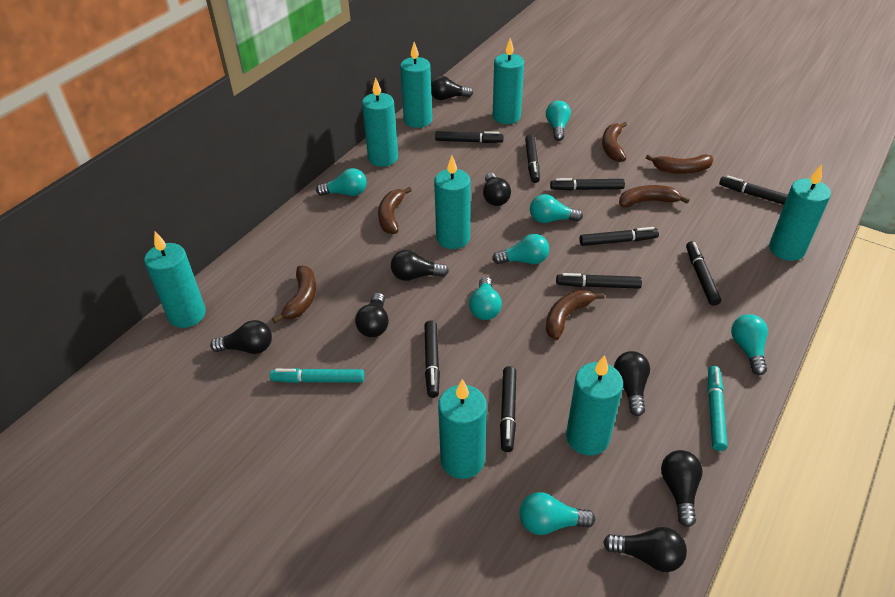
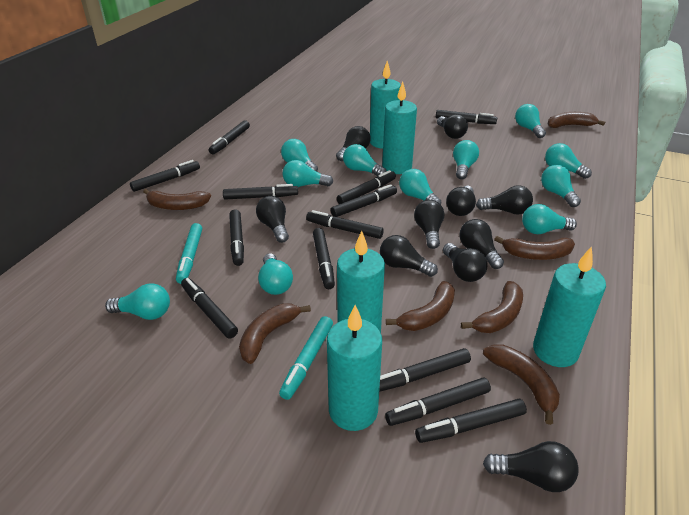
black light bulb: [210,320,272,354] [355,293,389,337] [391,250,449,281] [431,76,473,100] [483,173,511,206] [603,527,687,572] [614,351,650,416] [661,450,703,527] = 8 -> [256,196,289,243] [336,126,370,161] [380,235,438,277] [414,200,445,249] [437,114,468,139] [443,243,488,282] [446,186,476,216] [460,219,504,269] [476,185,533,215] [483,441,579,492] = 10
black marker: [424,320,440,398] [435,131,504,143] [500,366,516,452] [525,135,540,183] [550,178,625,191] [556,273,642,289] [579,227,659,246] [686,241,721,306] [719,175,788,205] = 9 -> [130,160,200,192] [181,278,238,338] [209,120,250,154] [223,184,298,200] [229,209,244,266] [306,210,384,239] [313,228,335,289] [331,184,397,217] [337,170,396,204] [379,348,471,392] [385,377,491,426] [415,399,527,443] [436,110,497,124] = 13
brown banana: [272,266,316,323] [378,187,412,234] [546,290,605,340] [602,122,627,162] [619,185,689,207] [646,154,713,174] = 6 -> [143,189,211,210] [239,304,311,364] [386,281,455,331] [461,281,523,333] [483,344,560,425] [494,236,575,260] [548,112,605,128] = 7
turquoise candle: [144,232,206,328] [362,77,398,167] [400,42,432,128] [434,156,471,249] [438,379,487,479] [493,38,524,124] [566,355,623,456] [769,165,831,261] = 8 -> [327,305,382,431] [337,231,385,333] [370,61,401,149] [382,82,417,174] [533,246,606,367] = 5
turquoise light bulb: [316,168,367,196] [469,277,502,320] [492,234,549,264] [519,492,595,535] [530,194,583,223] [546,101,571,141] [731,314,768,375] = 7 -> [105,283,170,320] [258,253,293,295] [281,139,318,172] [282,160,333,187] [343,144,387,176] [399,169,442,204] [453,140,479,179] [515,104,546,138] [522,204,577,234] [541,165,581,207] [545,143,592,179] = 11

